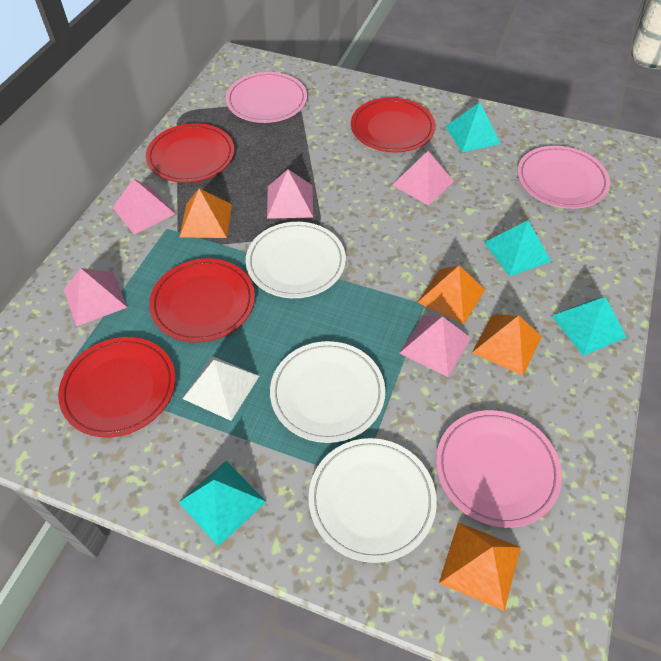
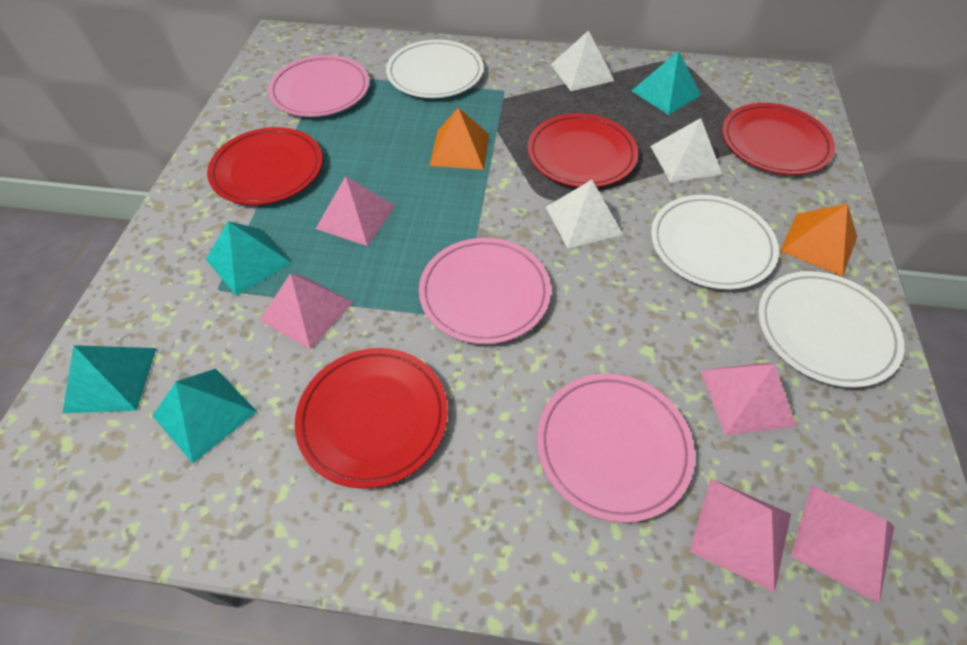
orange pyramid: [180,188,232,238] [417,265,485,324] [439,522,521,611] [472,315,542,376] = 4 -> [430,108,489,170] [780,204,857,277] = 2
white pyramid: [183,356,259,421] = 1 -> [546,180,623,248] [551,30,614,91] [650,118,722,182] = 3

